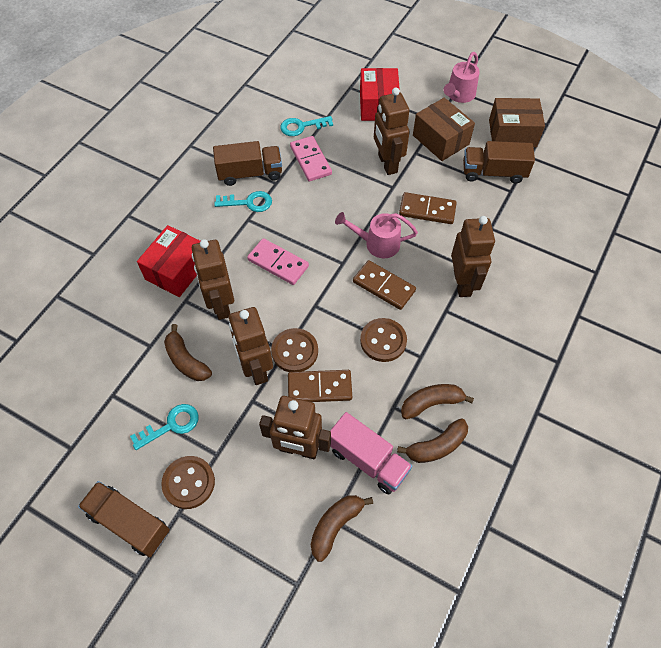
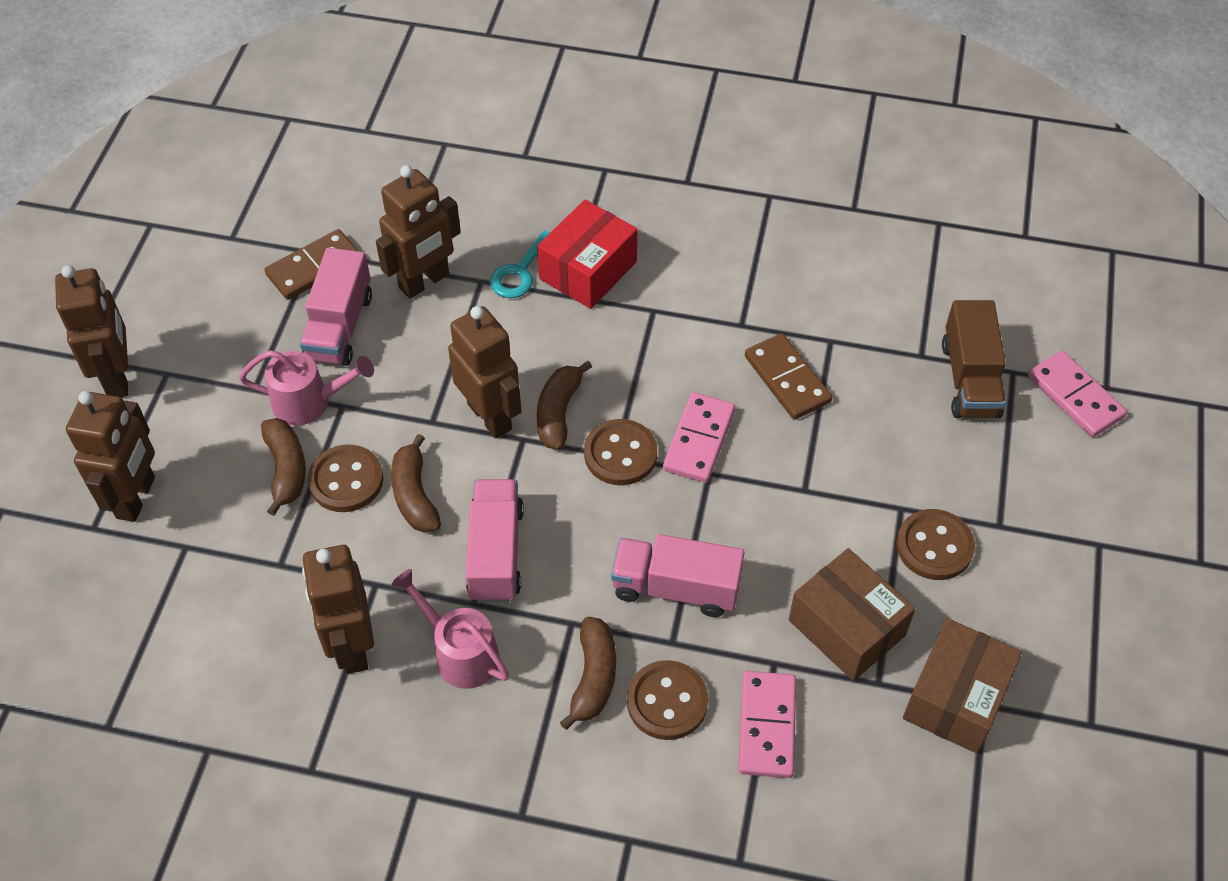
brown button: [161,456,215,509] [271,328,318,372] [360,318,407,362] = 3 -> [308,444,384,512] [584,419,657,485] [627,660,709,740] [896,509,975,580] = 4
brown domino: [288,370,352,402] [353,260,416,310] [399,192,457,224] = 3 -> [265,229,358,300] [745,333,832,420] = 2
brown truck: [78,481,170,557] [213,141,282,186] [463,141,535,184] = 3 -> [942,300,1006,418] = 1
pink domino: [247,238,309,285] [290,136,332,182] = 2 -> [663,392,735,483] [738,671,796,778] [1028,351,1127,437] = 3
pink truck: [330,412,412,494] = 1 -> [300,248,372,366] [466,479,524,603] [611,534,745,617] = 3
red box: [137,225,200,297] [360,68,400,121] = 2 -> [537,200,637,309] = 1
turquoise key: [130,404,198,450] [214,191,272,212] [280,116,333,136] = 3 -> [490,230,550,298] = 1

